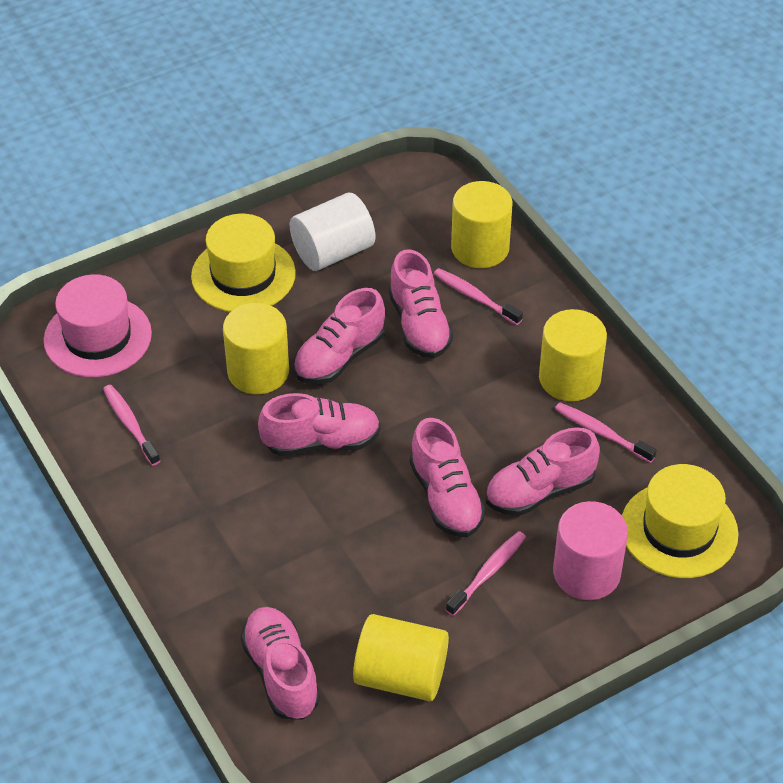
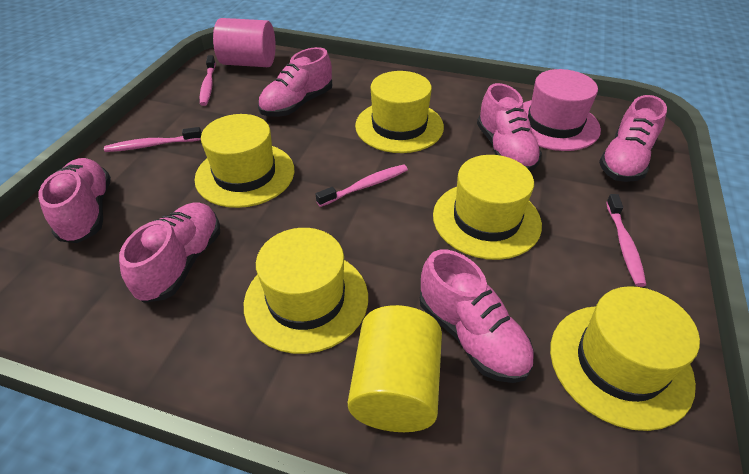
white cylinder: [290,193,375,271] = 1 -> none = 0
yellow cylinder: [223,303,289,394] [353,614,449,701] [451,181,513,268] [539,309,607,401] = 4 -> [348,305,442,432] = 1
yellow hat: [191,214,296,312] [622,464,739,578] = 2 -> [194,114,294,208] [244,228,368,354] [355,71,444,153] [433,155,542,260] [550,286,700,431] = 5

